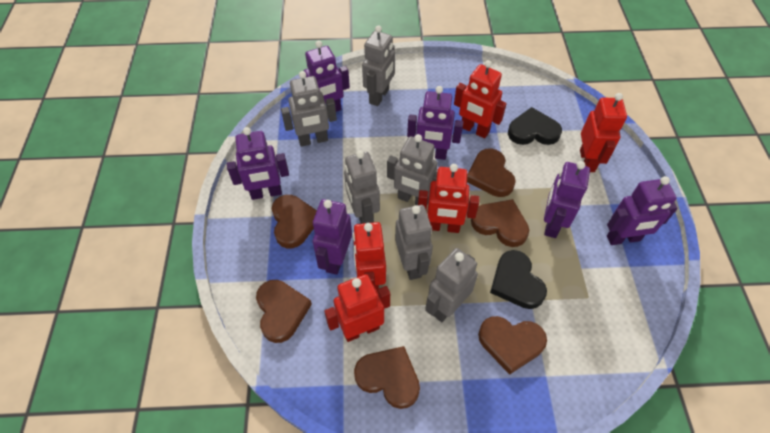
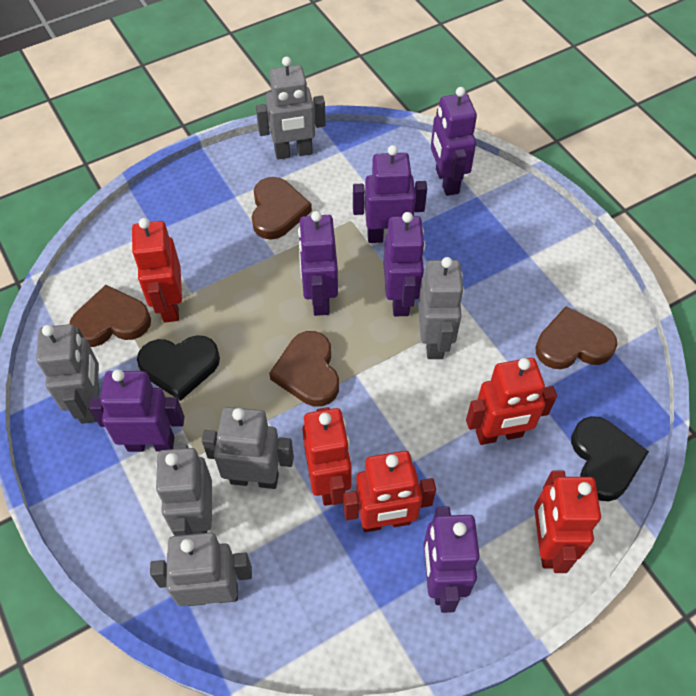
brown heart: [256,280,312,343] [272,195,317,248] [354,346,420,409] [467,148,516,197] [471,199,529,247] [478,316,547,375] = 6 -> [69,285,151,347] [252,177,312,239] [269,331,339,407] [536,306,617,369] = 4

